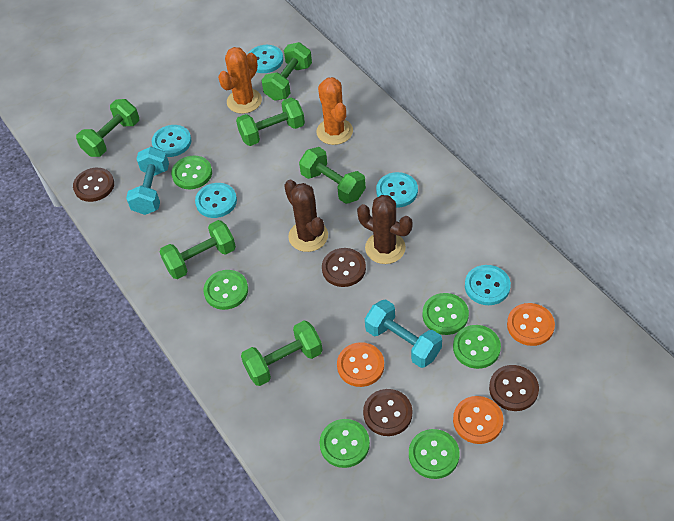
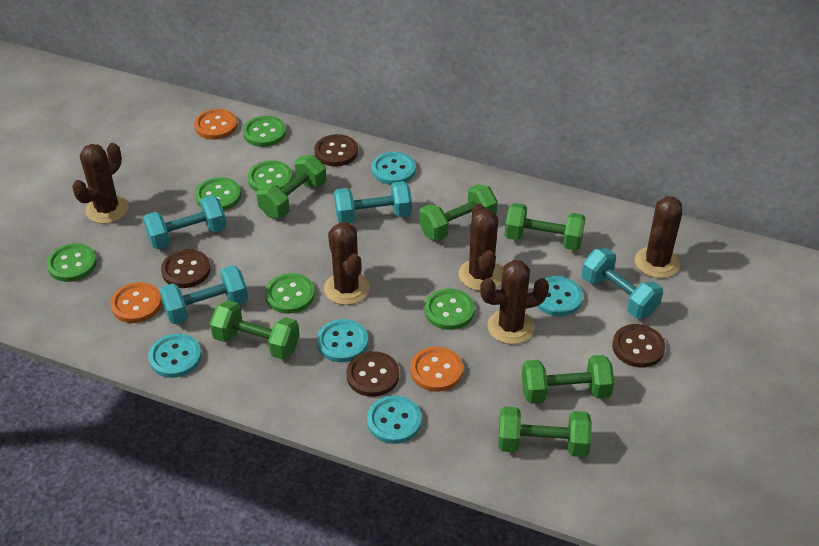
brown cactus: [284,180,328,252] [357,195,412,264] = 2 -> [72,143,129,224] [324,222,370,305] [459,204,503,291] [480,260,549,344] [635,196,682,278] = 5
orange cactus: [218,47,262,114] [317,77,353,145] = 2 -> none = 0
turquoise dumbbell: [126,147,169,215] [365,299,442,368] = 2 -> [143,195,227,249] [160,265,248,324] [334,181,412,224] [581,248,663,318] = 4

